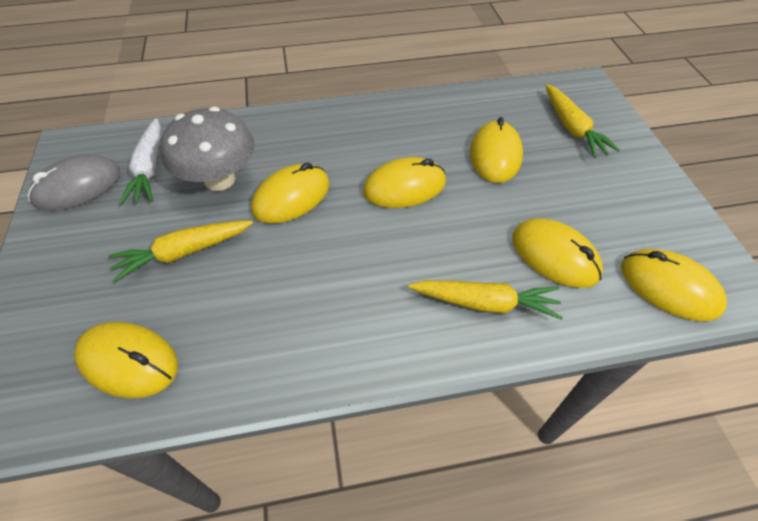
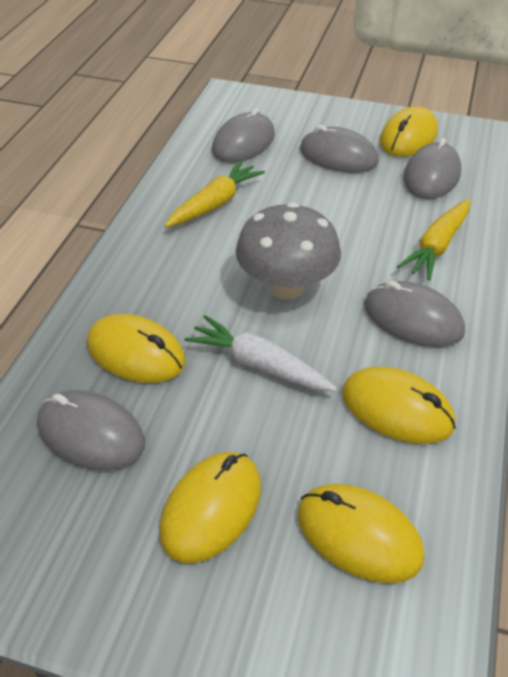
grey mouse: [28,155,120,211] = 1 -> [37,390,145,471] [212,108,275,163] [300,125,379,173] [364,281,465,347] [403,138,461,199] = 5
yellow carrot: [108,221,253,282] [408,280,563,320] [545,84,620,158] = 3 -> [165,160,265,227] [397,199,470,280] = 2
yellow mouse: [74,322,178,398] [251,162,330,223] [363,157,446,208] [470,117,523,183] [512,218,603,288] [621,249,727,321] = 6 -> [87,314,185,383] [160,452,261,563] [298,484,424,583] [342,367,456,444] [380,106,438,156] = 5

